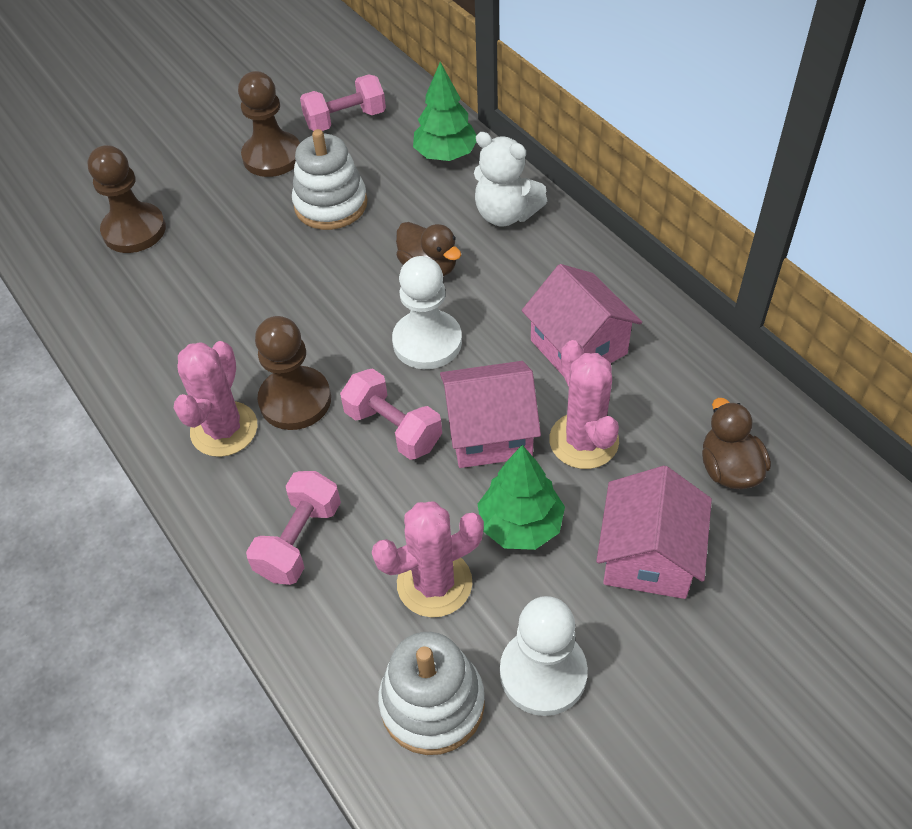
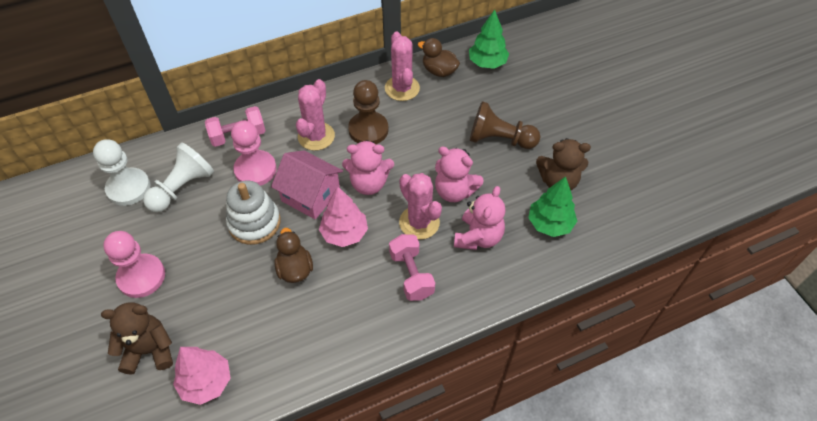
brown pawn: [87,145,166,253] [238,71,300,177] [255,316,331,430] = 3 -> [348,80,389,144] [470,101,540,149] = 2
brown teddy bear: none = 0 -> [101,303,173,375] [536,138,591,190] = 2
pink dumbbell: [246,471,341,585] [300,74,386,131] [340,369,442,460] = 3 -> [205,106,266,147] [389,234,435,301] = 2
pink house: [440,361,541,468] [522,264,642,377] [596,466,712,599] = 3 -> [271,150,343,220] = 1
pink pawn: none = 0 -> [103,231,165,298] [231,121,277,186] = 2
pink teddy bear: none = 0 -> [342,140,394,195] [435,146,484,202] [454,186,505,250] = 3
pink tree: none = 0 -> [173,347,230,405] [319,187,368,247] = 2
white stacking toy: [292,129,367,230] [378,632,485,755] = 2 -> [226,180,281,245] = 1
white teddy bear: [474,132,547,226] = 1 -> none = 0

